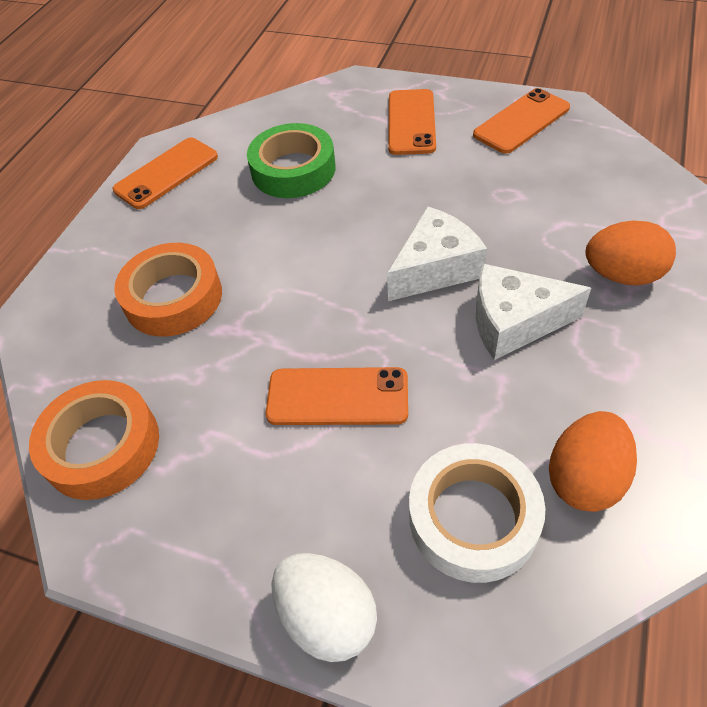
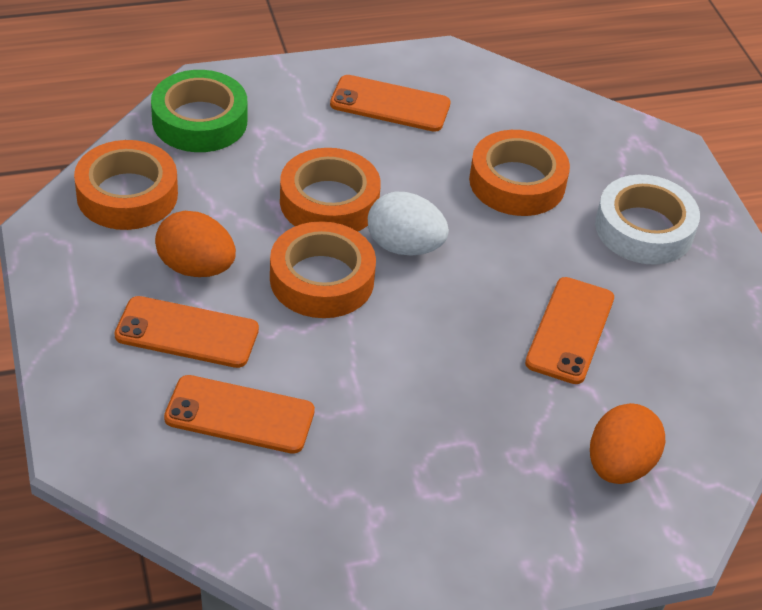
orange tape: [29,380,159,500] [114,243,222,337] = 2 -> [74,140,178,230] [270,221,376,318] [280,148,381,232] [469,130,570,216] = 4
white cheese: [387,206,487,301] [476,264,591,360] = 2 -> none = 0

